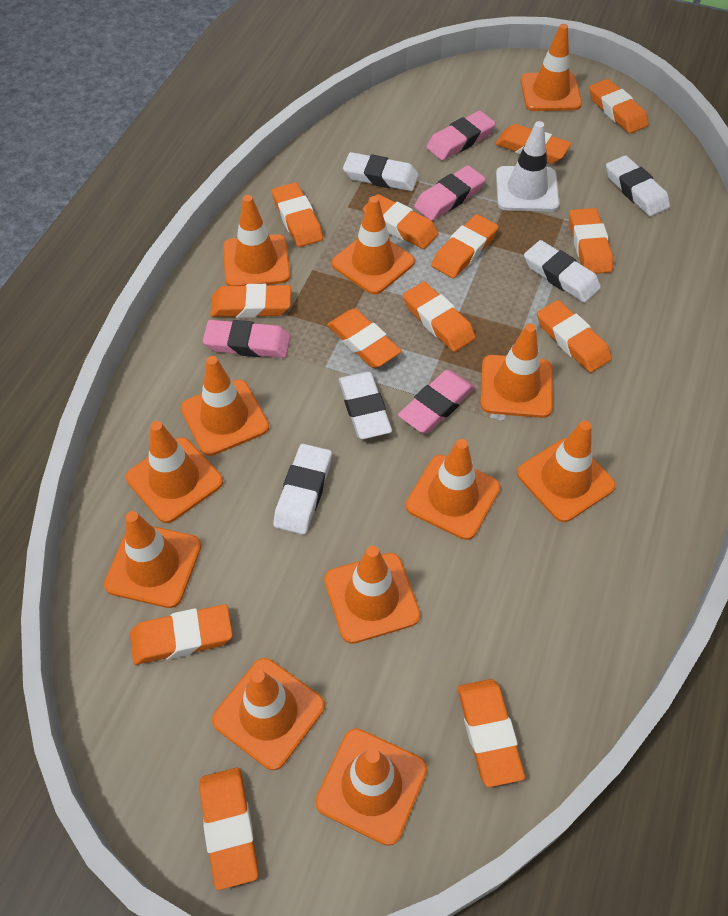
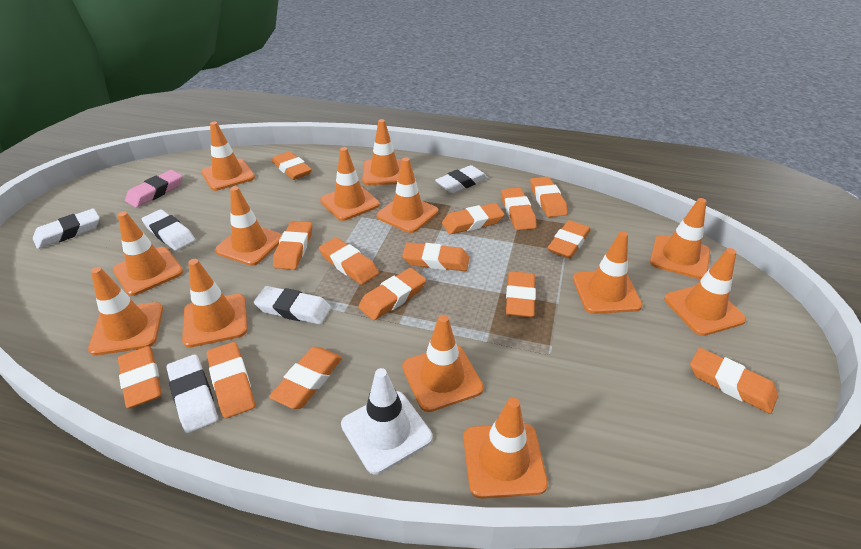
orange eraser: [130,604,233,665] [199,768,258,890] [210,284,291,318] [272,182,323,247] [327,308,402,368] [363,194,439,249] [403,282,476,352] [432,214,498,278] [458,679,525,787] [495,124,571,164] [537,300,612,373] [569,208,613,274] [589,79,649,134] = 13 -> [118,346,162,408] [207,342,255,418] [269,346,342,409] [272,151,312,180] [273,221,312,270] [319,237,379,285] [358,268,426,320] [402,242,469,271] [442,203,504,234] [501,188,537,230] [506,271,536,318] [530,177,568,217] [548,220,590,259] [690,348,778,414] = 14
orange traffic cone: [104,511,201,608] [126,421,223,523] [181,356,269,456] [212,658,325,770] [223,195,291,286] [315,728,427,846] [324,546,421,644] [332,196,415,295] [406,439,500,540] [480,323,553,418] [517,421,616,522] [521,24,582,111] = 12 -> [88,267,163,356] [113,211,183,296] [182,259,247,348] [201,121,255,191] [215,186,282,266] [320,147,380,221] [362,119,402,185] [377,158,438,233] [402,315,484,412] [463,398,548,499] [573,231,643,314] [650,198,710,279] [664,248,746,336] = 13
pink eraser: [203,320,290,358] [398,370,475,433] [414,165,486,221] [426,111,496,160] = 4 -> [125,170,182,208] = 1

